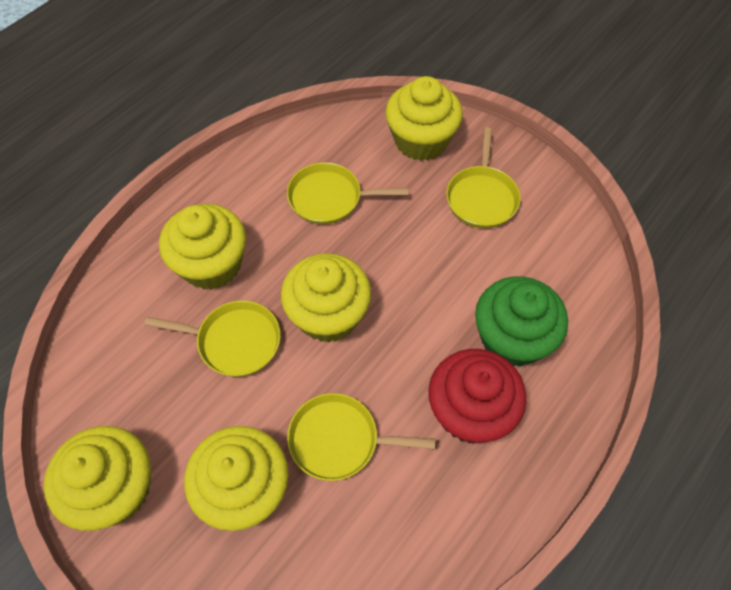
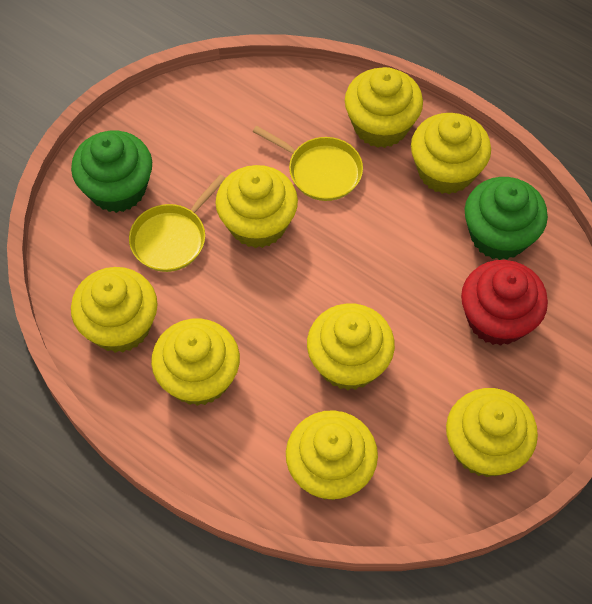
green cupcake: [475,276,568,367] = 1 -> [71,131,152,213] [465,177,548,260] = 2
yellow cupcake: [44,426,151,531] [159,204,246,290] [184,426,289,531] [281,253,371,343] [385,76,463,161] = 5 -> [71,267,158,353] [151,319,240,406] [215,165,298,248] [286,410,378,500] [307,303,395,390] [345,67,423,148] [411,113,491,194] [446,388,538,477] = 8
yellow pan: [145,300,281,377] [287,162,408,224] [287,393,435,481] [446,127,521,228] = 4 -> [129,174,225,272] [253,126,363,201] = 2

